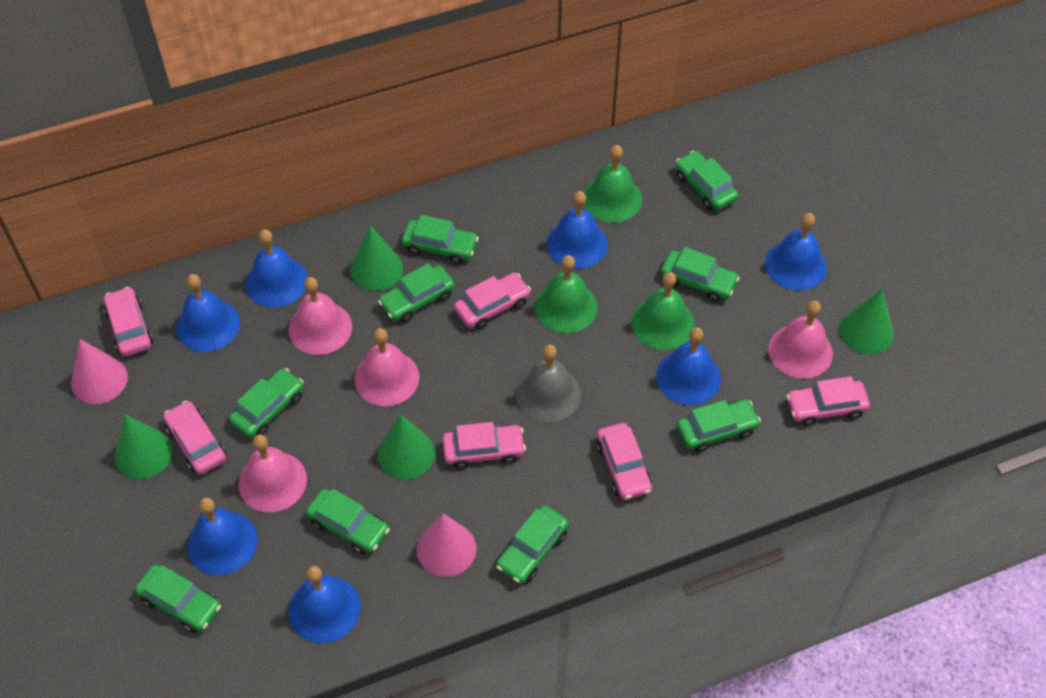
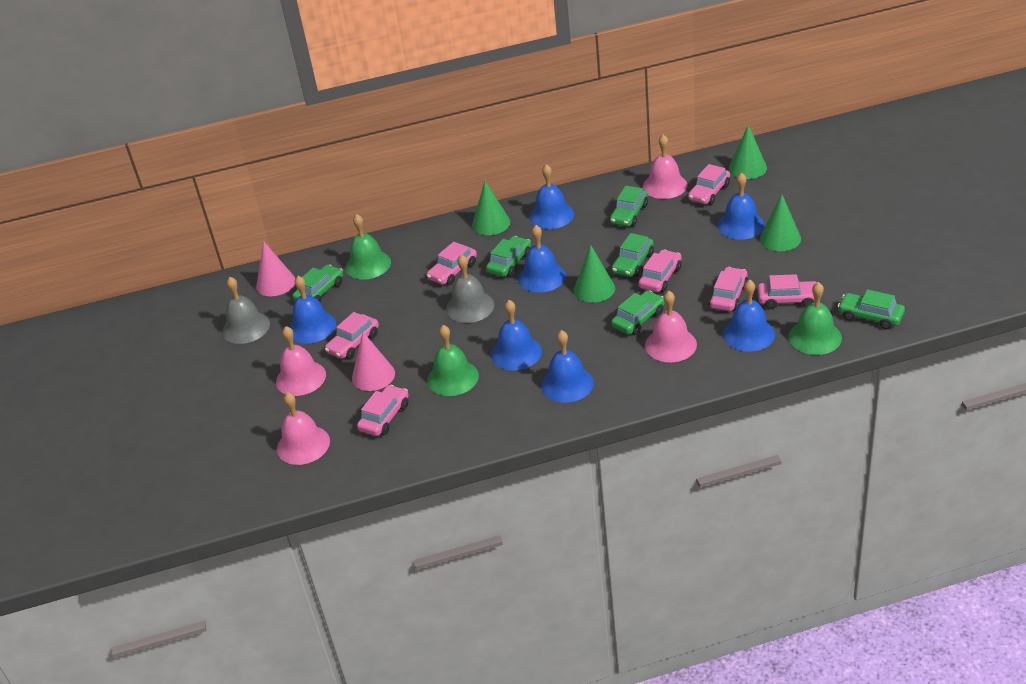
green car: [135,564,221,633] [229,368,304,438] [306,489,390,554] [378,263,455,323] [402,215,479,264] [496,505,569,584] [661,247,740,302] [675,151,739,210] [677,399,761,452] = 9 -> [292,265,343,302] [486,236,531,277] [610,186,648,227] [611,291,665,335] [612,233,654,277] [838,289,905,329] = 6
grey bell: [516,344,581,423] = 1 -> [222,277,270,344] [446,255,494,323] = 2
pink car: [104,287,153,357] [163,401,226,475] [442,422,526,469] [454,273,531,329] [596,423,652,500] [786,376,870,426] = 6 -> [325,312,379,359] [357,385,409,436] [427,242,477,285] [639,249,682,292] [688,164,730,205] [709,267,748,311] [758,274,817,309] = 7

